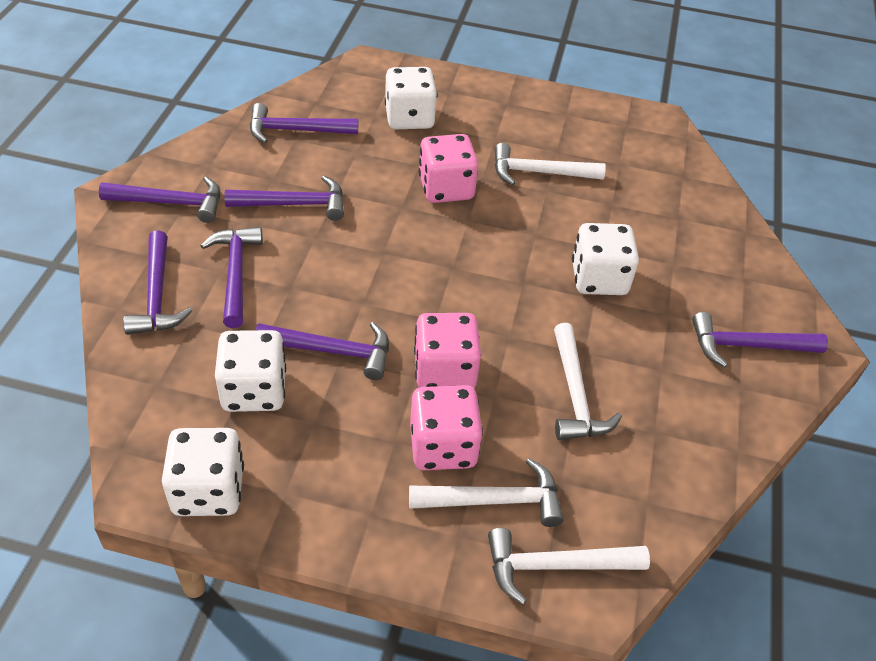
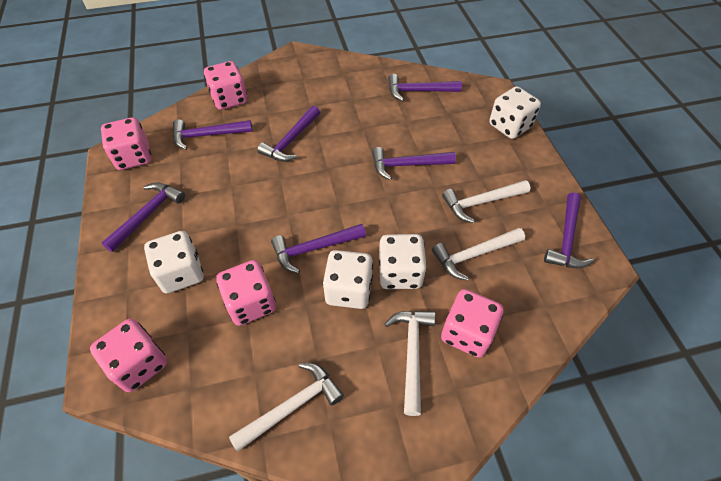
pink dice: [410,385,483,470] [414,313,481,388] [419,134,478,203] = 3 -> [90,319,167,392] [101,117,151,170] [204,61,247,110] [216,260,276,326] [441,289,503,358] = 5

